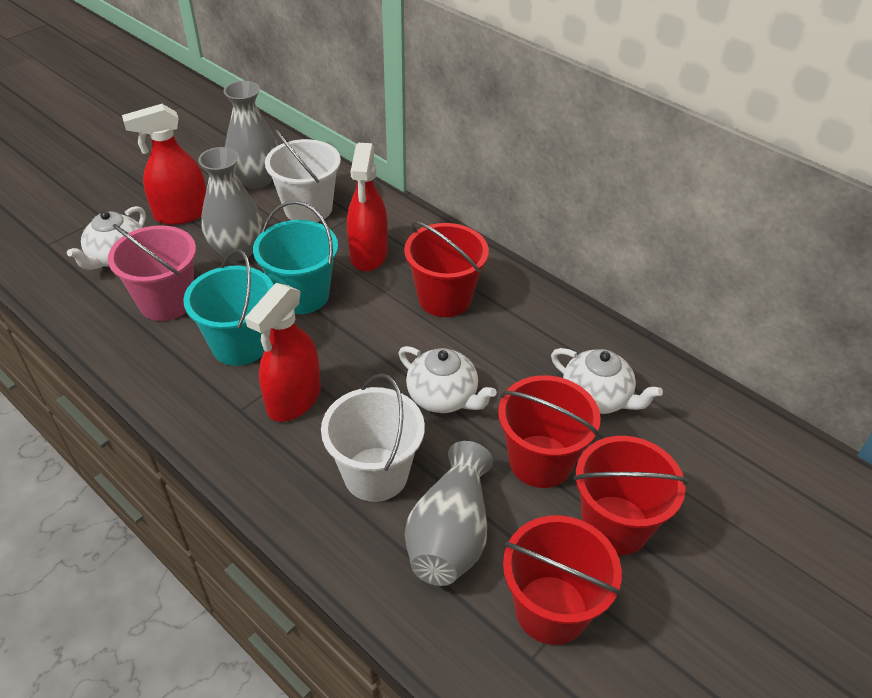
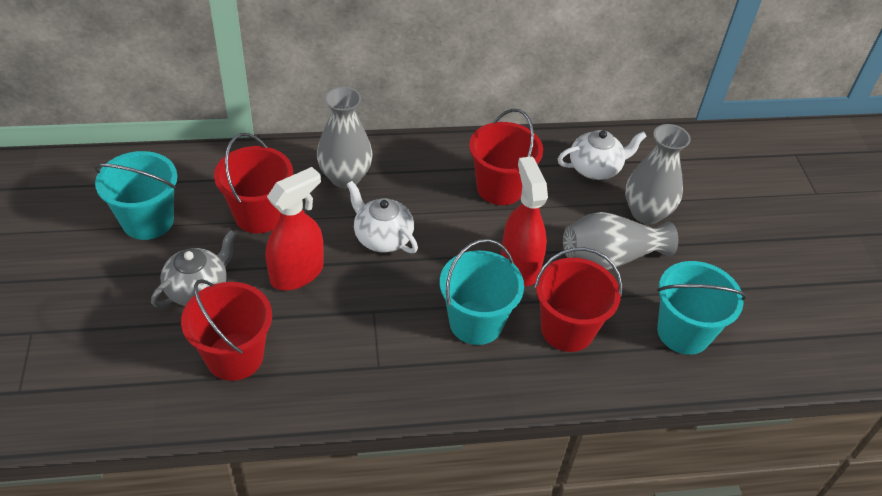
grey teapot: none = 0 -> [151,230,236,307] = 1
pink bucket: [108,224,196,321] = 1 -> none = 0
red spray bottle: [122,104,206,225] [245,283,321,422] [347,143,388,271] = 3 -> [266,167,324,291] [501,156,548,286] = 2
turquoise bucket: [183,249,273,366] [253,201,338,314] = 2 -> [94,151,177,240] [440,239,524,345] [657,261,747,355] = 3
white bucket: [265,129,341,222] [321,373,425,502] = 2 -> none = 0
white teapot: [67,206,146,270] [399,346,497,413] [551,348,663,414] = 3 -> [347,181,418,253] [558,130,647,180] = 2

